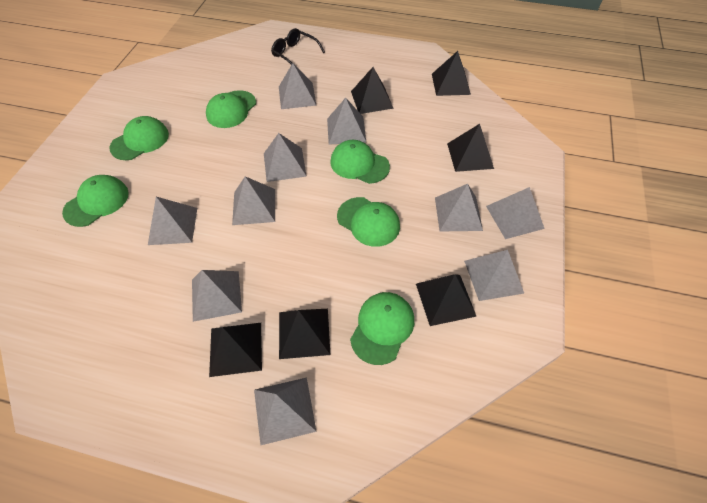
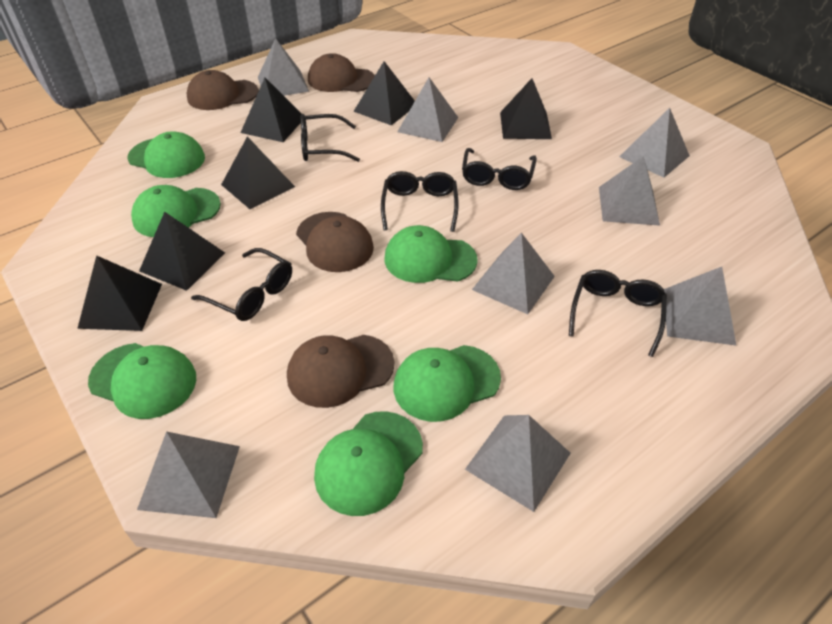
black glasses: [271,28,325,65] = 1 -> [191,248,292,321] [301,114,360,162] [381,171,459,232] [462,148,537,190] [569,270,667,357] = 5
brown cap: none = 0 -> [186,70,259,110] [287,335,394,408] [296,212,374,272] [308,53,375,92] = 4
grey pyramid: [148,197,197,245] [192,270,242,322] [232,176,275,225] [254,377,317,445] [264,133,306,182] [279,63,316,109] [327,98,366,145] [435,184,483,231] [464,250,524,301] [486,187,545,239] = 10 -> [137,431,240,518] [258,38,309,96] [397,78,458,142] [465,415,571,512] [472,233,555,314] [599,156,660,226] [619,108,690,178] [664,267,736,346] = 8

